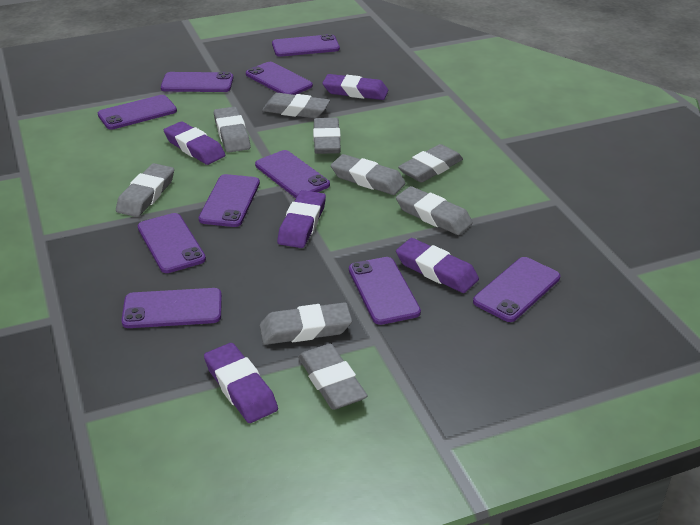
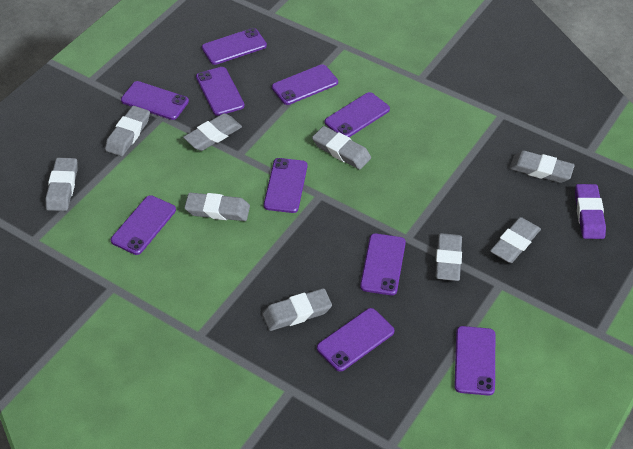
purple eraser: [164,121,225,165] [204,343,278,423] [277,190,326,248] [322,74,388,100] [396,238,479,293] = 5 -> [575,184,606,239] = 1

